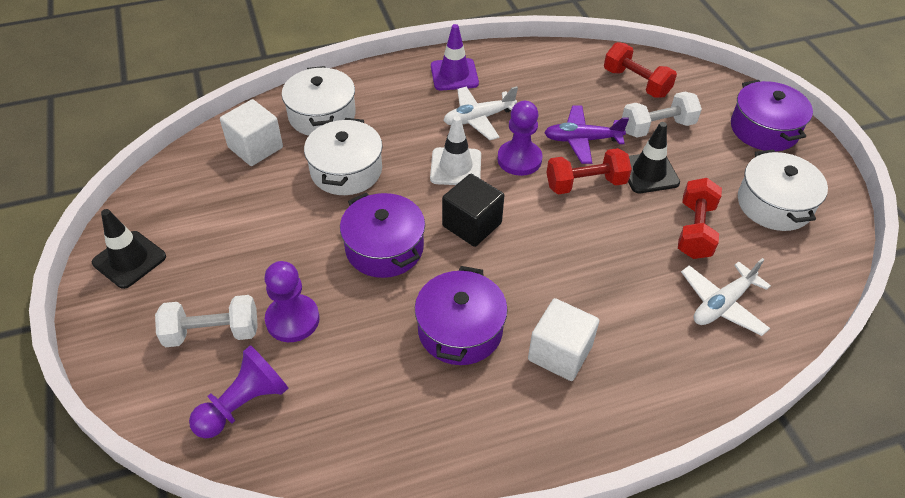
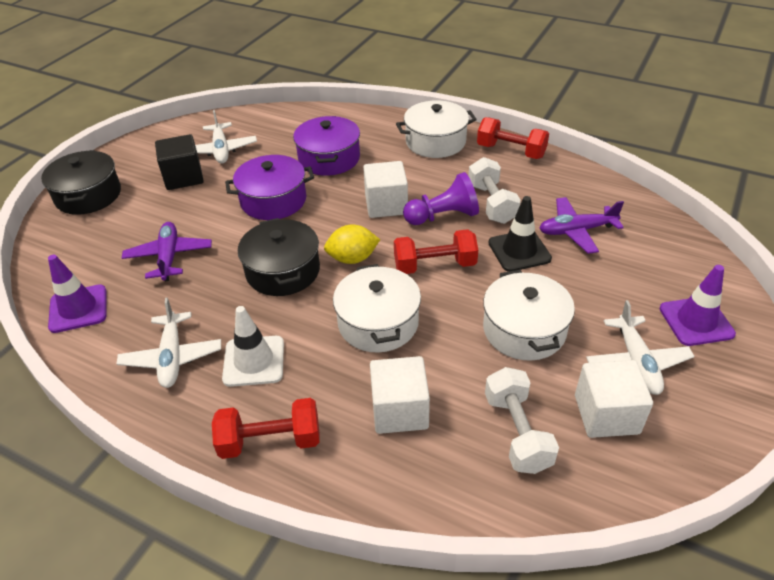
black pot: none = 0 -> [41,150,121,215] [238,218,320,296] = 2
black traffic cone: [92,209,166,289] [628,122,680,193] = 2 -> [488,196,552,272] = 1
purple pawn: [189,345,289,439] [264,261,320,342] [497,101,542,176] = 3 -> [403,172,479,225] = 1
purple plane: [544,106,629,164] = 1 -> [122,222,212,281] [539,197,624,254] = 2
purple pot: [340,193,425,278] [415,266,508,365] [731,80,813,151] = 3 -> [225,155,314,220] [293,116,360,176] = 2
purple traffic cone: [431,24,479,91] = 1 -> [48,255,106,333] [659,265,736,346] = 2
white cube: [220,99,283,166] [528,298,600,381] = 2 -> [363,161,408,218] [370,356,430,434] [575,360,653,438] = 3
white plane: [443,86,518,140] [681,258,771,336] = 2 -> [116,298,221,388] [195,110,257,163] [586,300,694,395] = 3
yellow lemon: none = 0 -> [324,224,380,264] = 1

